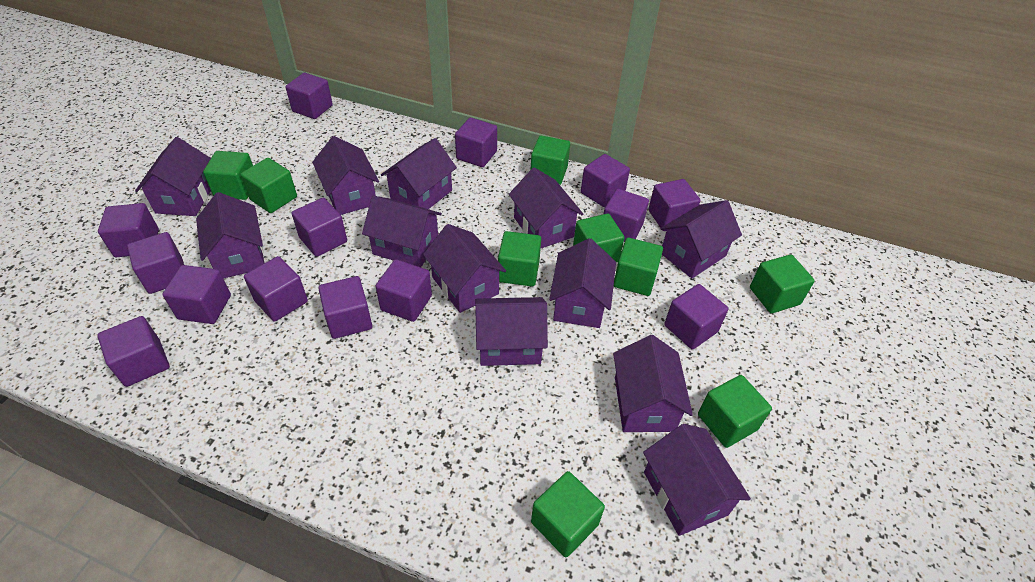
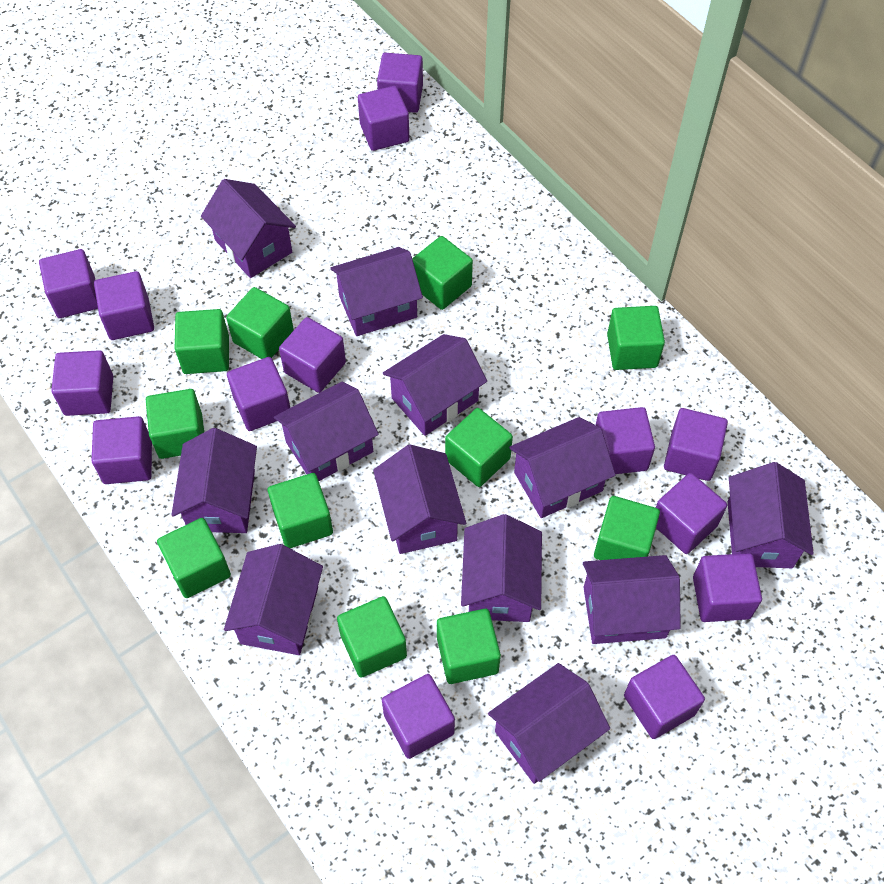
green cube: [203,151,253,200] [240,158,297,213] [498,231,541,287] [530,136,570,185] [531,471,605,557] [573,213,625,262] [614,238,663,296] [698,375,772,448] [750,254,815,313] = 9 -> [146,389,204,459] [157,518,231,598] [175,309,229,374] [226,287,294,359] [268,473,333,548] [337,596,407,678] [412,236,473,310] [437,609,501,684] [445,408,513,487] [594,496,660,560] [607,306,665,370] = 11

